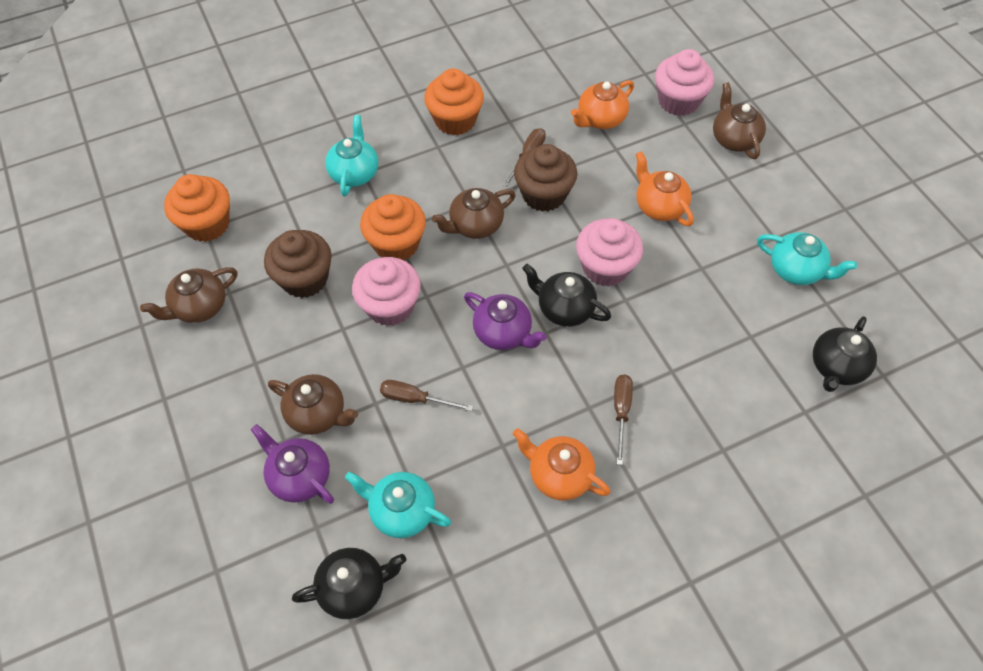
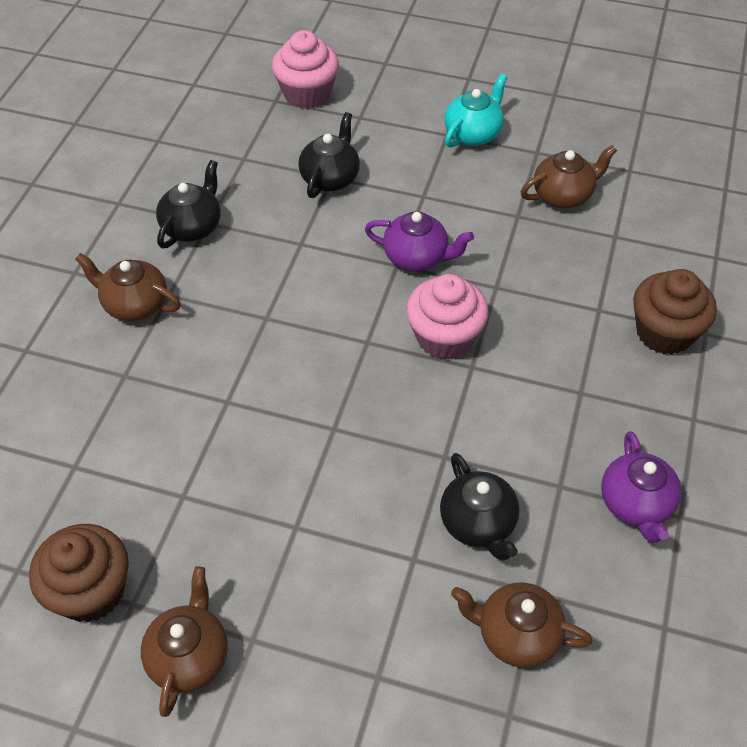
brown screwdriver: [380,380,473,411] [503,128,546,187] [614,374,633,465] = 3 -> none = 0
orange cupcake: [164,174,230,242] [360,194,426,260] [424,68,484,135] = 3 -> none = 0
orange teapot: [513,428,611,500] [571,80,634,129] [636,151,694,226] = 3 -> none = 0
pink cupcake: [352,257,421,326] [576,218,643,287] [655,49,714,116] = 3 -> [272,30,339,109] [406,274,489,360] = 2
turquoise teapot: [325,115,378,196] [345,472,451,538] [757,232,857,285] = 3 -> [444,74,507,148] = 1

